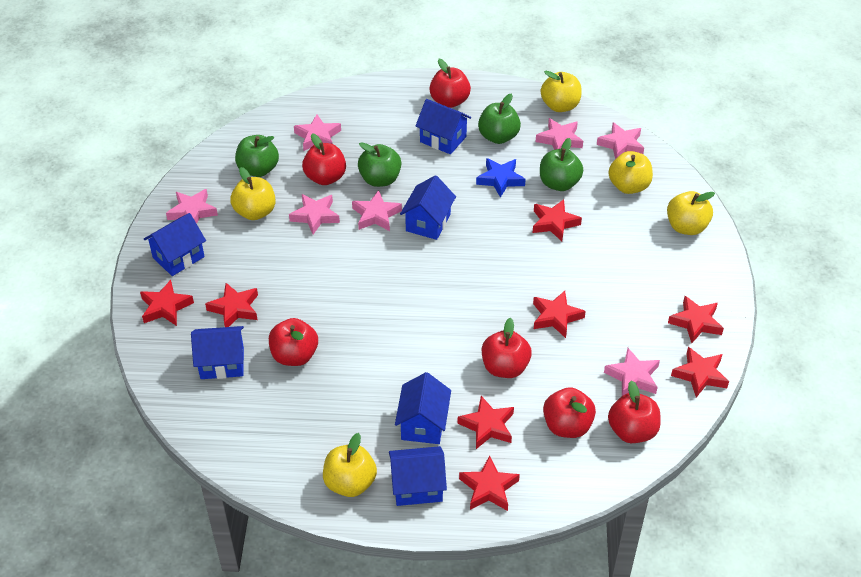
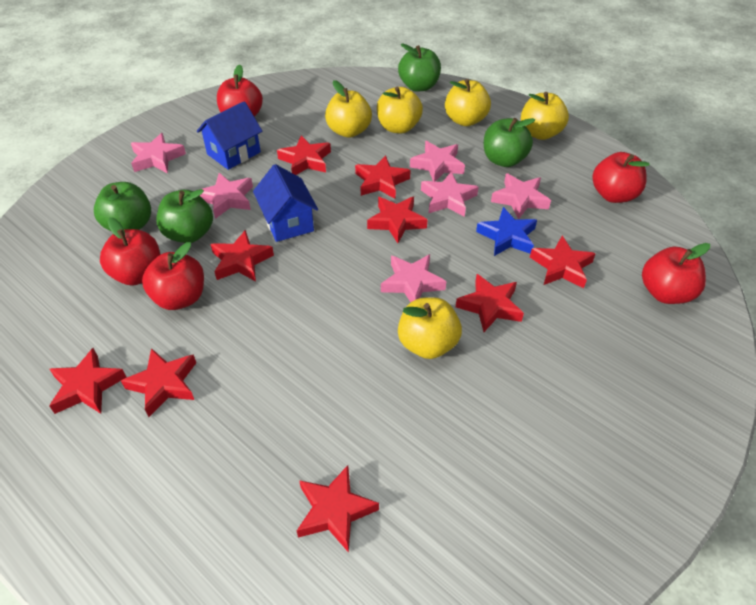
blue house: [144,213,206,276] [191,326,244,379] [389,446,447,506] [395,372,451,444] [400,175,456,240] [416,99,471,154] = 6 -> [197,101,262,170] [253,164,318,242] = 2
pink star: [166,189,218,224] [289,194,340,234] [294,114,341,151] [352,190,402,231] [536,118,583,150] [597,122,644,159] [604,348,660,396] = 7 -> [131,133,186,173] [199,173,253,219] [381,254,446,302] [410,141,465,182] [421,172,478,217] [491,173,551,220] = 6
red apple: [269,318,318,366] [302,133,346,185] [429,59,471,108] [482,318,532,378] [543,387,596,438] [608,380,661,443] = 6 -> [100,217,161,285] [142,242,204,310] [217,64,263,117] [592,152,650,203] [642,243,710,304] = 5
red star: [140,280,194,326] [205,283,258,327] [457,396,514,449] [459,455,520,511] [533,199,582,241] [533,291,586,338] [668,296,724,343] [671,347,729,397] = 8 -> [49,348,126,414] [121,348,196,417] [210,230,274,282] [277,136,331,175] [297,465,379,553] [355,155,411,199] [367,196,428,243] [456,274,524,332] [530,236,596,288] = 9

